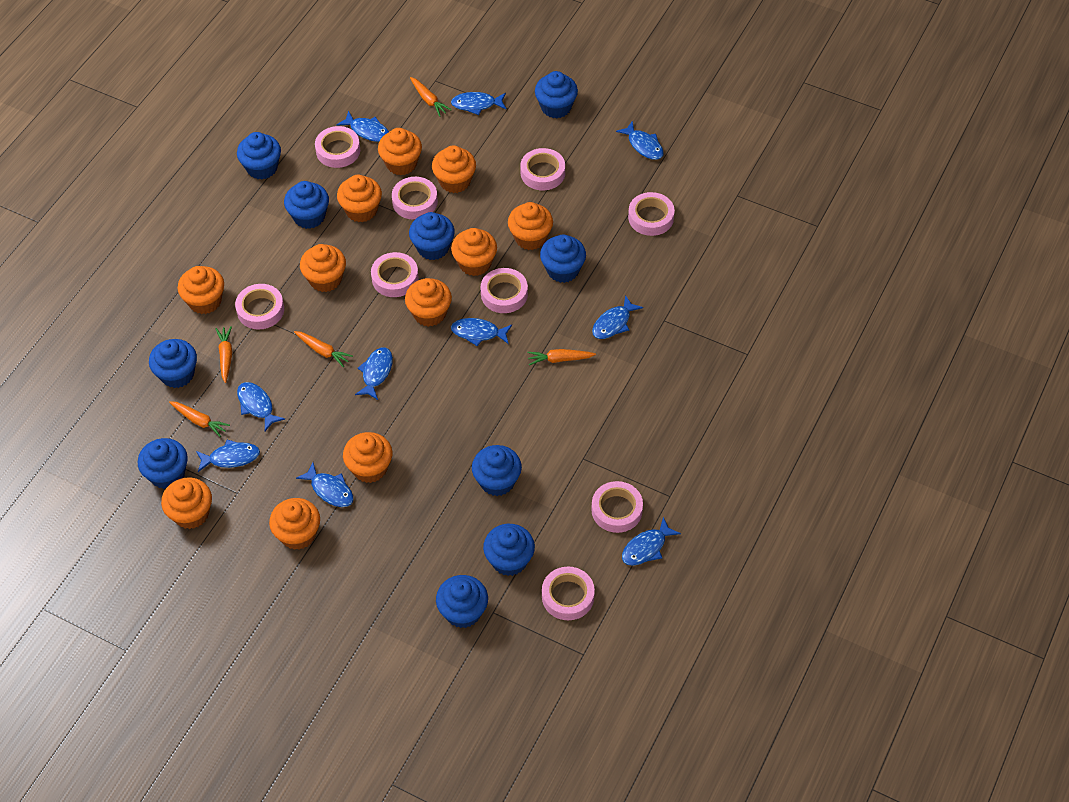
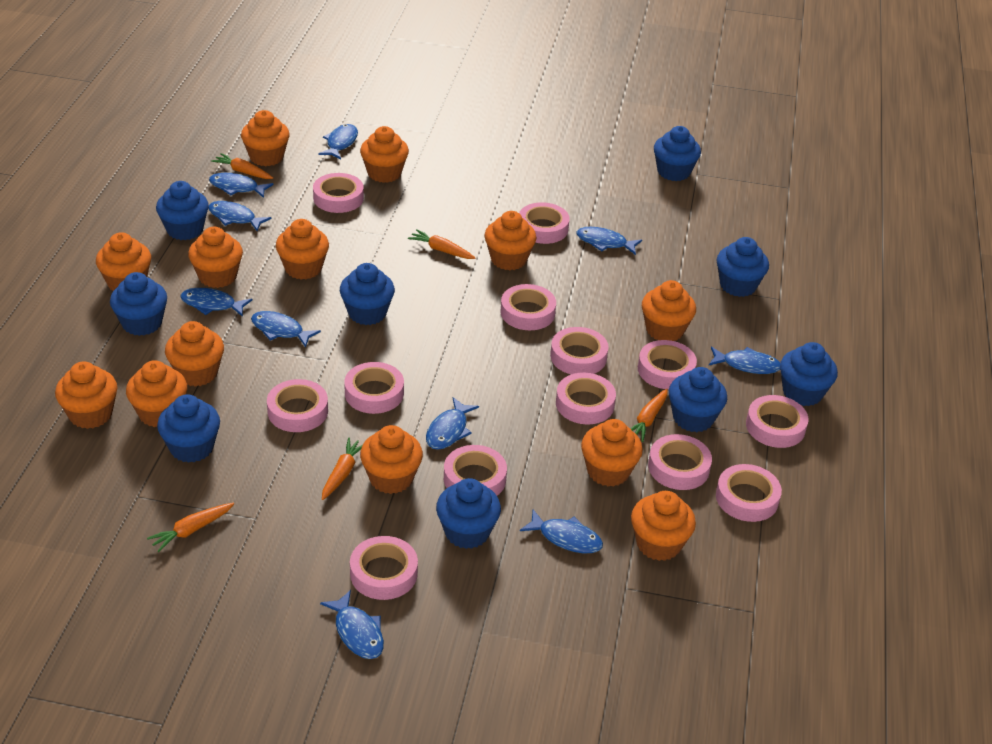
blue cupcake: [138,438,188,489] [149,339,197,388] [237,132,281,180] [284,181,329,229] [409,212,455,260] [436,575,488,628] [472,445,522,496] [483,524,535,576] [535,71,578,118] [540,235,586,283] = 10 -> [110,272,167,336] [156,181,209,240] [157,394,220,463] [340,263,395,325] [436,478,501,549] [654,126,701,181] [669,367,727,432] [717,237,769,297] [780,342,838,406] = 9
orange cupcake: [161,477,212,529] [178,266,224,314] [269,498,320,550] [300,244,346,292] [337,175,382,222] [343,432,393,483] [378,128,422,175] [405,278,452,327] [432,145,476,193] [451,228,497,276] [508,202,553,250] = 11 -> [55,361,118,429] [96,232,151,291] [126,360,187,427] [165,321,224,387] [188,227,243,288] [241,110,290,166] [276,219,329,280] [360,126,409,183] [360,425,423,494] [484,211,536,270] [581,419,643,487] [631,491,696,561] [642,280,696,341] = 13
pink tape: [235,284,284,330] [315,126,360,168] [371,252,419,297] [392,177,438,220] [480,268,528,313] [520,148,565,190] [542,567,595,620] [591,481,643,533] [628,192,675,236] = 9 -> [267,379,328,432] [313,173,364,213] [344,362,404,414] [350,536,418,600] [444,445,507,496] [501,284,556,330] [519,202,570,244] [550,327,608,374] [556,373,616,424] [638,340,697,389] [648,434,712,490] [716,464,782,522] [746,395,808,448] = 13

